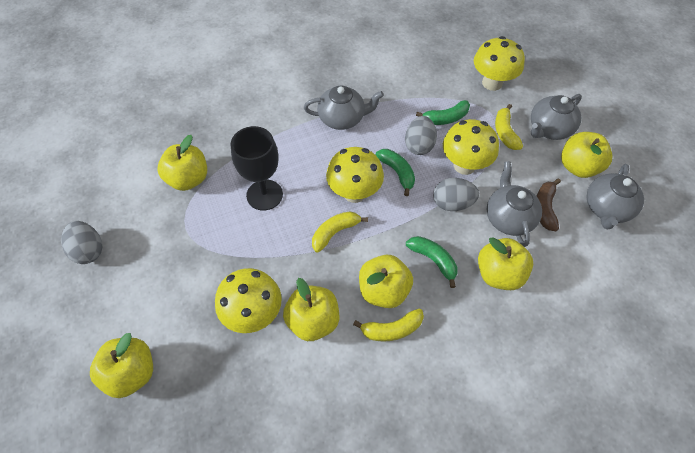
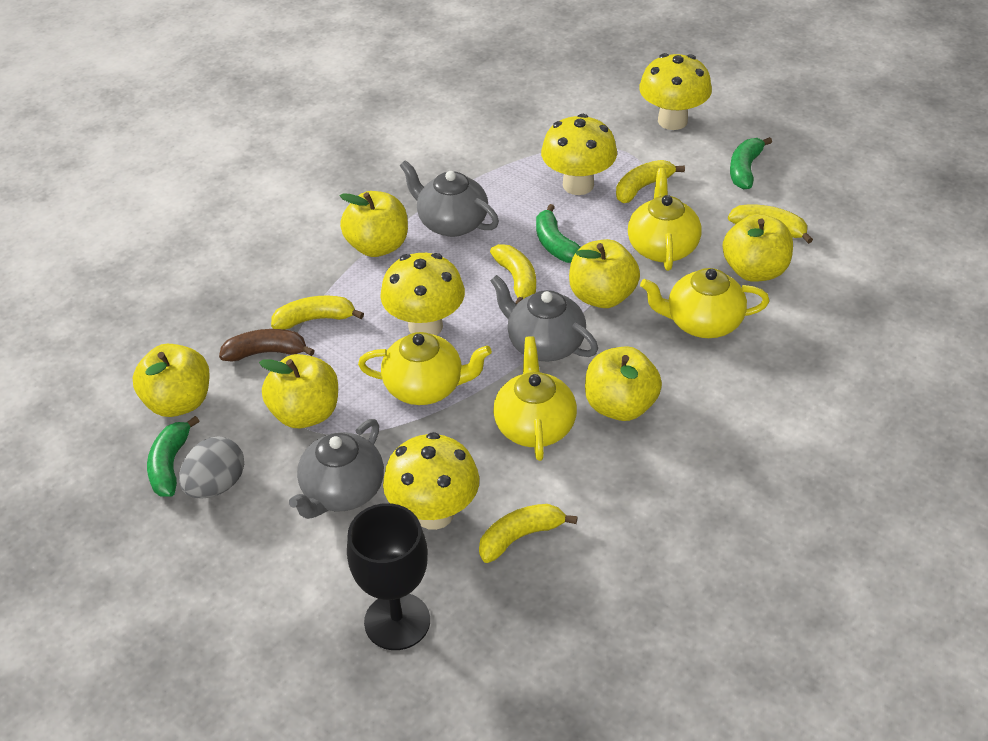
grey egg: [61,221,102,264] [405,116,437,155] [433,178,479,211] = 3 -> [179,436,244,499] = 1
grey teapot: [304,85,384,130] [487,161,542,247] [531,94,582,140] [587,164,644,230] = 4 -> [289,419,384,519] [400,160,499,237] [490,275,598,361] = 3
yellow banana: [312,211,368,253] [353,309,424,341] [495,104,523,150] = 3 -> [271,296,364,330] [479,504,577,563] [490,244,536,304] [616,160,685,203] [728,205,813,244] = 5
yellow teapot: none = 0 -> [358,332,492,405] [493,336,577,461] [628,168,701,271] [640,268,769,338] = 4

